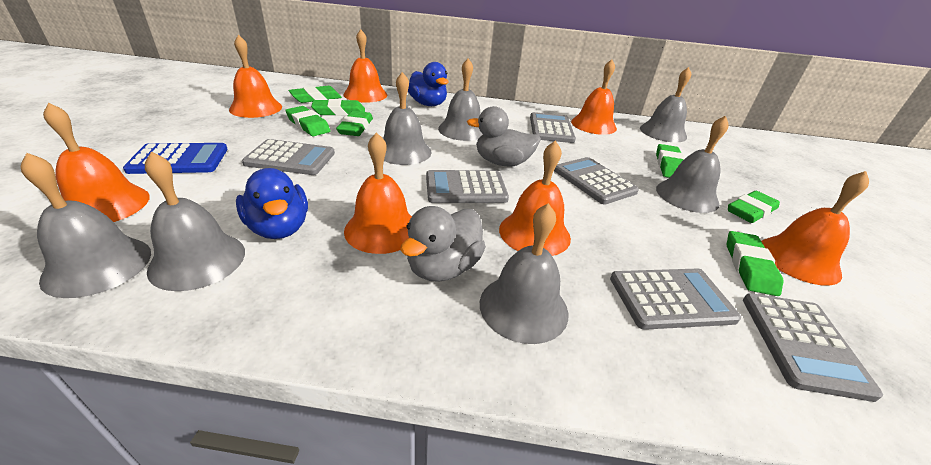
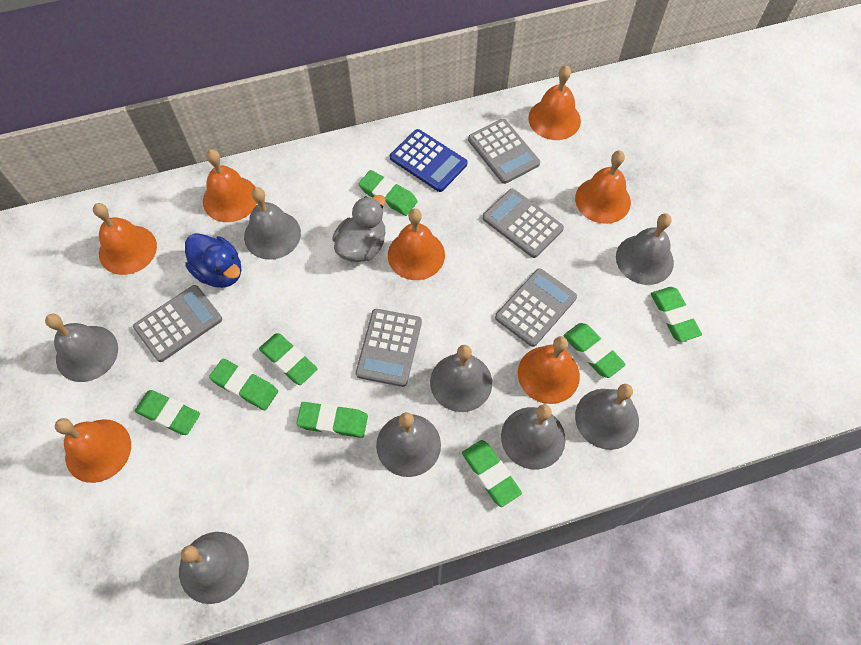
blue duck: [236,168,308,239] [408,62,449,106] = 2 -> [185,233,241,288] = 1
green eraser: [285,106,331,136] [289,86,342,103] [311,99,365,116] [336,111,373,136] [656,144,685,178] [727,231,783,296] [728,191,780,223] = 7 -> [135,390,200,435] [209,359,278,410] [259,333,318,385] [296,402,368,438] [359,170,418,216] [462,440,522,507] [563,323,626,378] [651,287,702,342] = 8
grey bell: [21,153,151,298] [145,152,245,291] [383,72,432,165] [438,58,483,141] [480,203,568,344] [640,67,691,143] [656,116,729,213] = 7 -> [45,314,118,382] [179,532,249,604] [244,187,301,260] [376,412,441,477] [430,345,492,412] [501,404,566,469] [575,384,639,450] [616,213,674,285] = 8
grey calculator: [242,139,335,175] [426,170,509,203] [530,112,576,143] [554,157,639,204] [610,268,741,330] [743,293,883,402] = 6 -> [133,285,222,362] [356,309,422,387] [468,119,540,184] [482,189,564,258] [495,268,577,347] = 5
grey duck: [400,206,486,282] [467,106,541,166] = 2 -> [332,195,386,262] = 1

